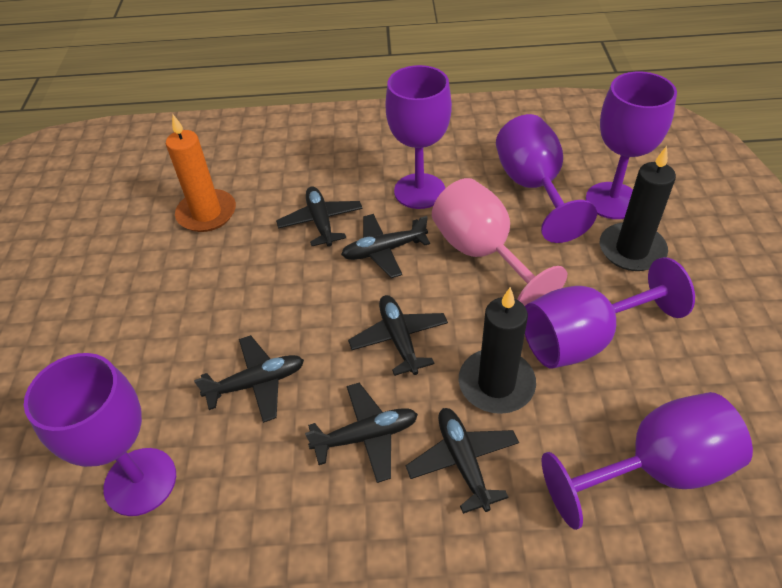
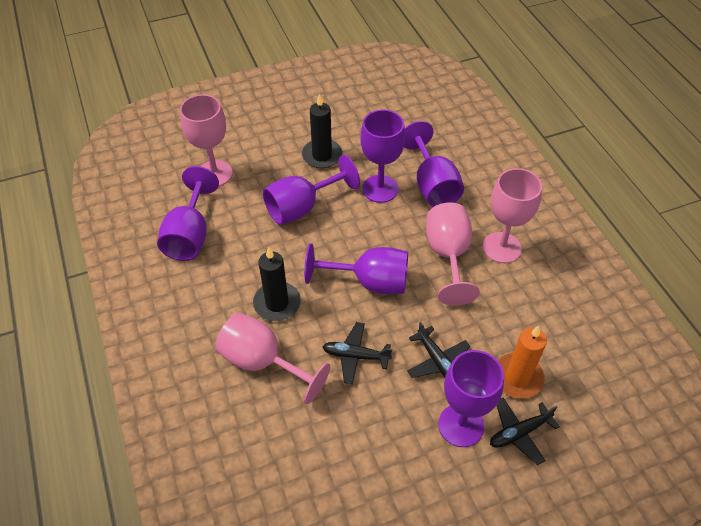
black plane: [194,335,304,423] [276,186,363,247] [305,383,418,483] [341,214,430,278] [348,295,448,376] [406,408,519,514] = 6 -> [323,322,392,384] [407,322,471,378] [490,398,559,465] = 3
pink goblet: [432,178,567,306] = 1 -> [180,94,233,186] [215,312,330,404] [426,202,480,306] [483,168,542,263] = 4

